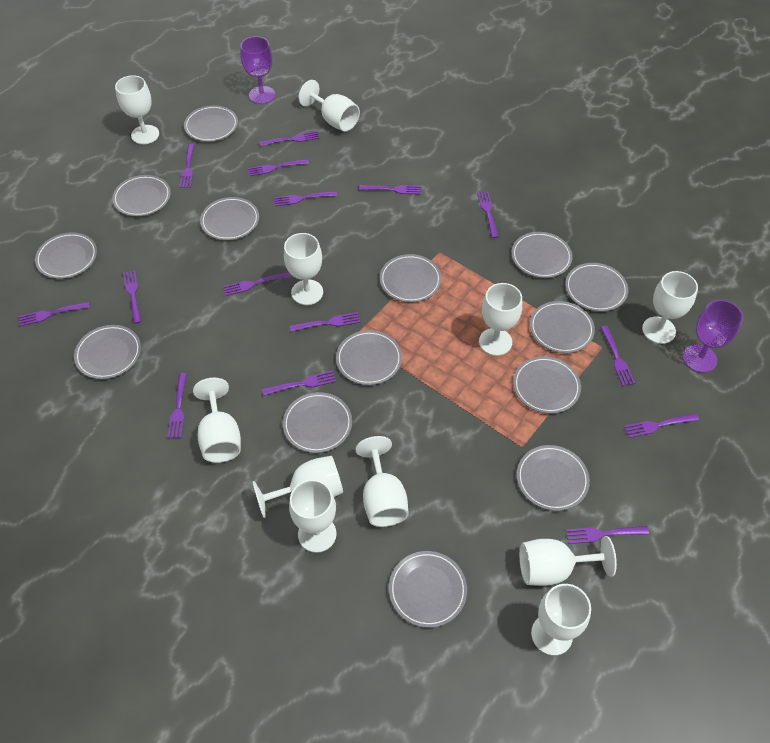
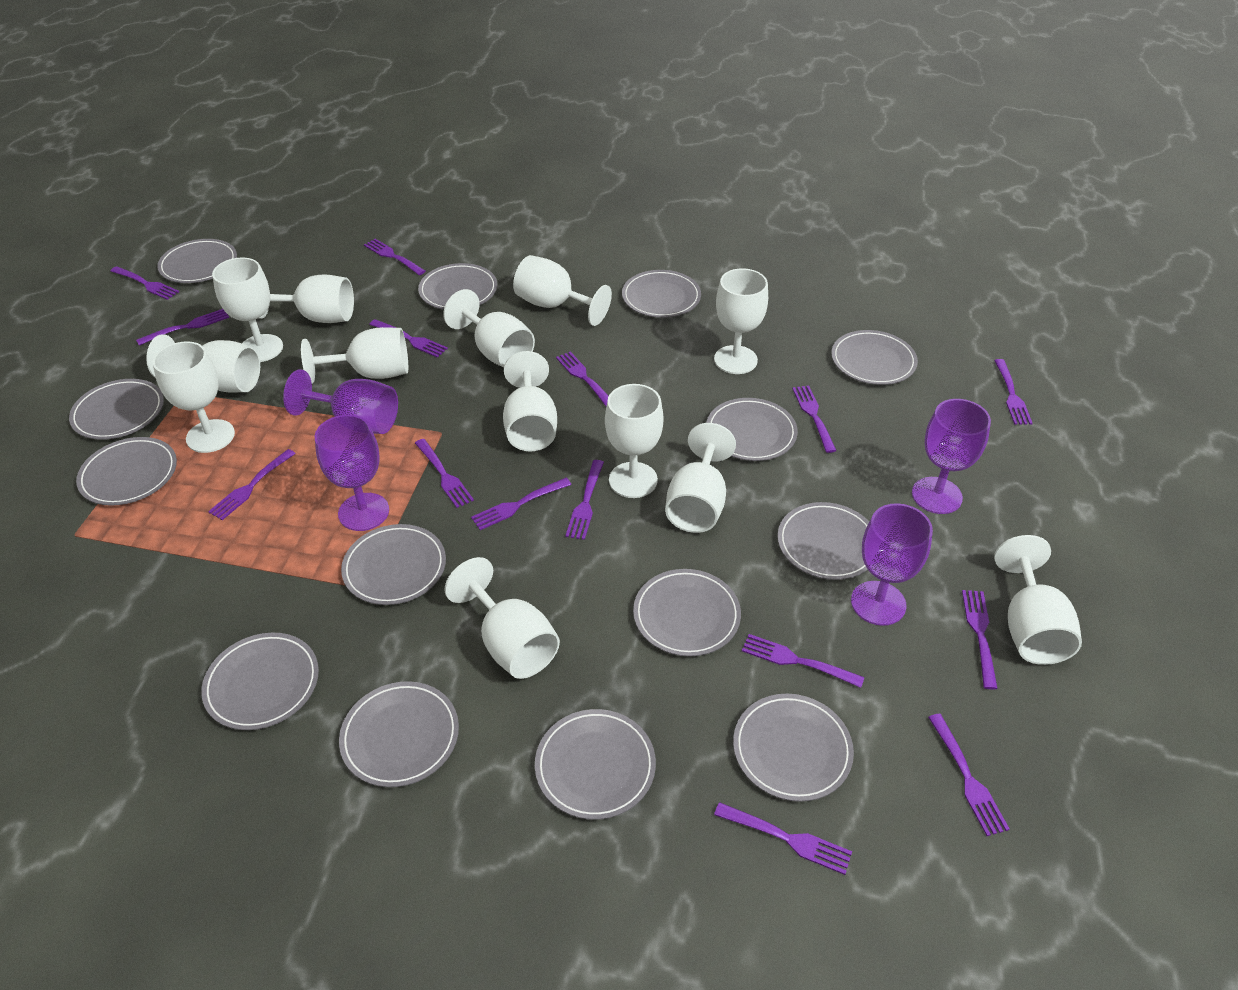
purple goblet: [240,36,275,104] [683,300,743,373] = 2 -> [283,370,398,434] [315,415,389,531] [851,503,933,626] [912,399,991,514] = 4
white goblet: [115,75,159,144] [193,378,241,463] [253,456,343,518] [284,233,323,305] [289,479,337,553] [299,80,360,131] [355,436,409,527] [479,283,522,356] [519,536,617,586] [531,584,591,656] [642,271,698,344] = 11 -> [146,334,260,392] [153,341,235,453] [212,257,283,362] [259,275,354,323] [301,327,408,383] [443,289,535,368] [444,557,560,679] [503,351,557,452] [513,255,612,326] [605,384,663,498] [665,423,736,533] [714,268,768,374] [994,535,1082,665] = 13

